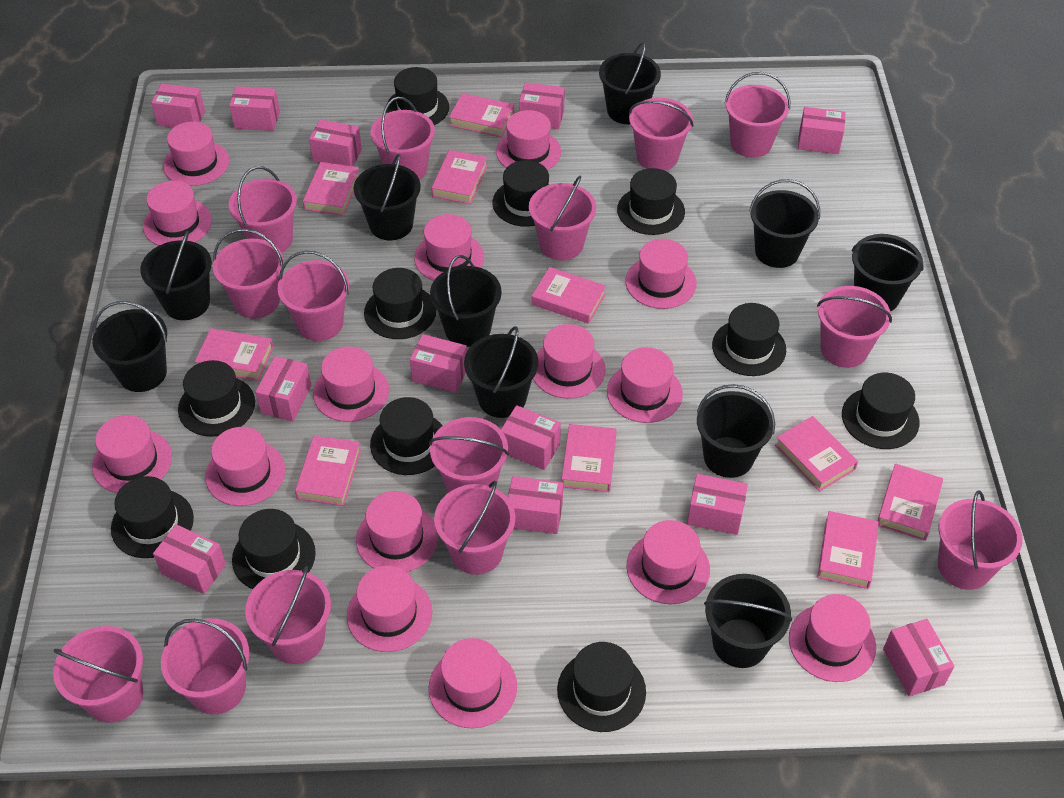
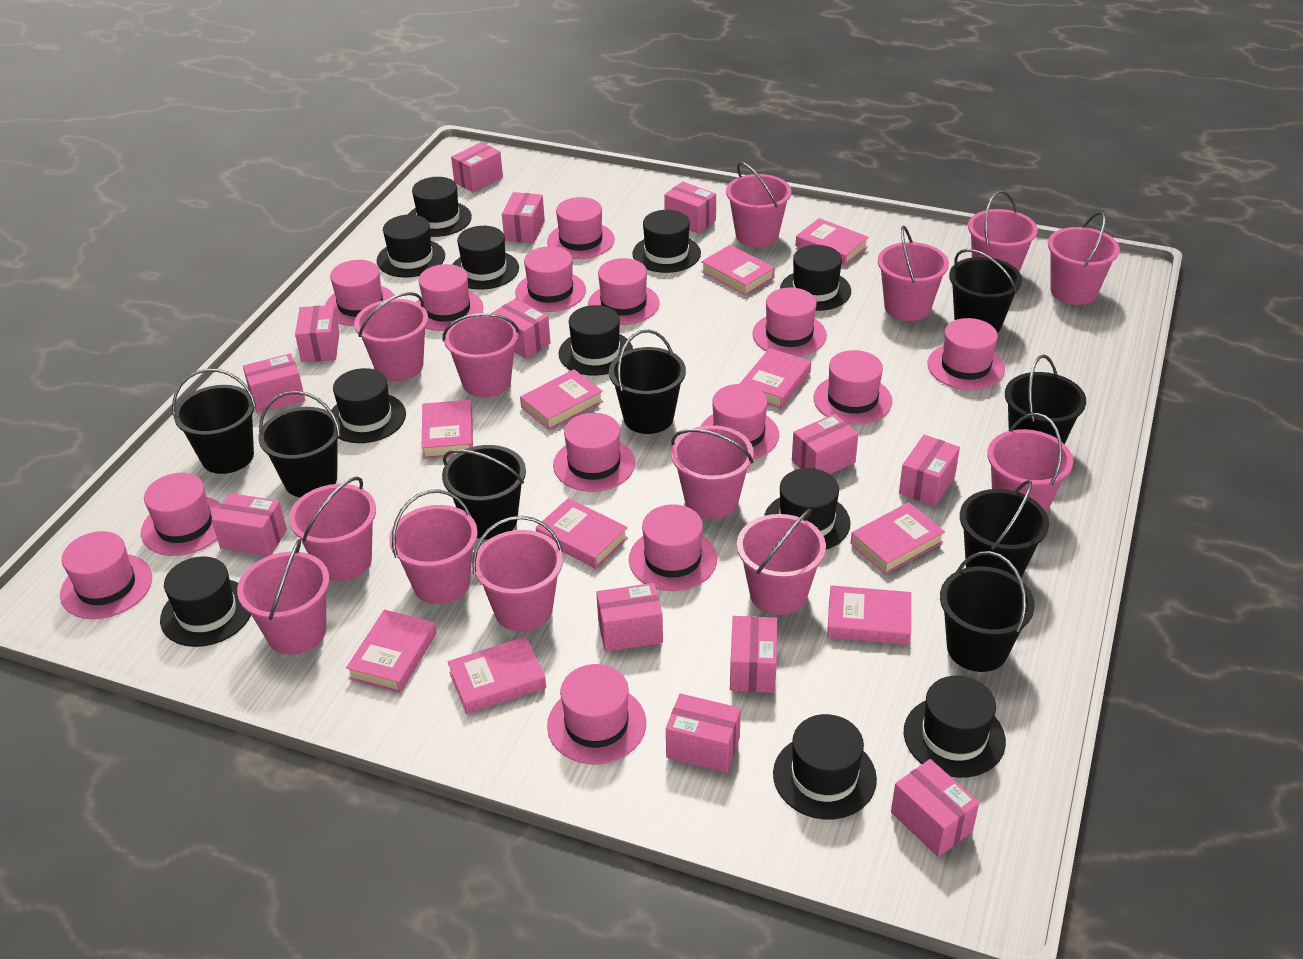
black bucket: [92,301,167,392] [140,231,212,320] [354,154,421,240] [430,255,502,347] [464,326,539,418] [599,42,661,124] [697,384,775,478] [704,574,792,668] [749,179,820,268] [852,234,923,311] = 10 -> [172,369,256,474] [258,391,341,497] [442,445,526,539] [609,330,686,434] [940,551,1035,672] [949,249,1022,333] [960,480,1049,578] [1005,355,1086,444] = 8
pink box: [151,84,205,128] [153,524,226,594] [229,86,280,131] [255,356,311,421] [309,119,362,166] [410,334,467,393] [501,405,561,470] [508,476,563,534] [519,82,565,129] [687,474,748,535] [798,107,846,154] [883,619,954,696] = 12 -> [211,493,287,556] [243,353,305,414] [295,305,340,362] [451,142,503,193] [491,298,551,359] [502,192,545,243] [596,583,663,652] [664,182,716,234] [666,693,741,773] [730,616,777,693] [792,414,858,474] [891,759,979,857] [899,435,960,506] = 13
pink bucket: [53,626,143,723] [161,618,250,715] [213,229,284,318] [229,166,297,253] [245,566,331,664] [278,251,349,341] [370,97,435,180] [429,417,509,493] [434,481,515,575] [529,176,596,261] [629,98,694,170] [724,72,790,158] [817,286,892,368] [938,490,1023,590] = 14 -> [237,539,329,654] [289,476,376,581] [354,292,428,381] [389,489,478,604] [443,313,520,397] [472,516,563,632] [671,425,754,519] [726,162,792,247] [737,509,826,615] [878,225,949,321] [968,191,1038,272] [987,413,1073,513] [1048,212,1120,305] = 13
pink hat: [92,415,172,493] [143,181,212,246] [163,122,229,186] [205,427,285,506] [313,346,389,422] [347,566,432,652] [356,491,438,572] [414,214,484,281] [428,638,517,728] [496,110,561,170] [533,324,605,399] [607,347,683,423] [625,239,697,309] [626,520,710,604] [789,594,876,682] = 15 -> [60,531,152,619] [141,473,221,556] [325,260,396,326] [416,264,483,331] [515,246,586,312] [547,197,615,259] [547,664,646,764] [553,413,635,492] [588,258,660,325] [629,504,717,591] [701,384,779,459] [752,288,827,357] [813,350,893,425] [927,318,1005,390] = 14

